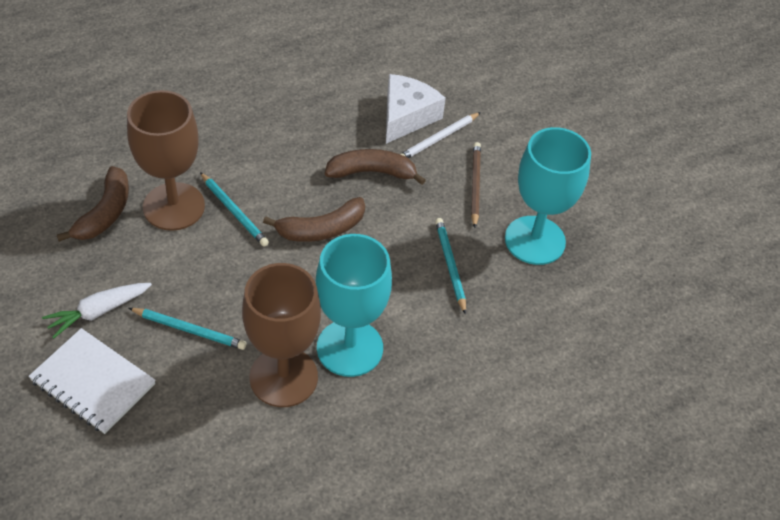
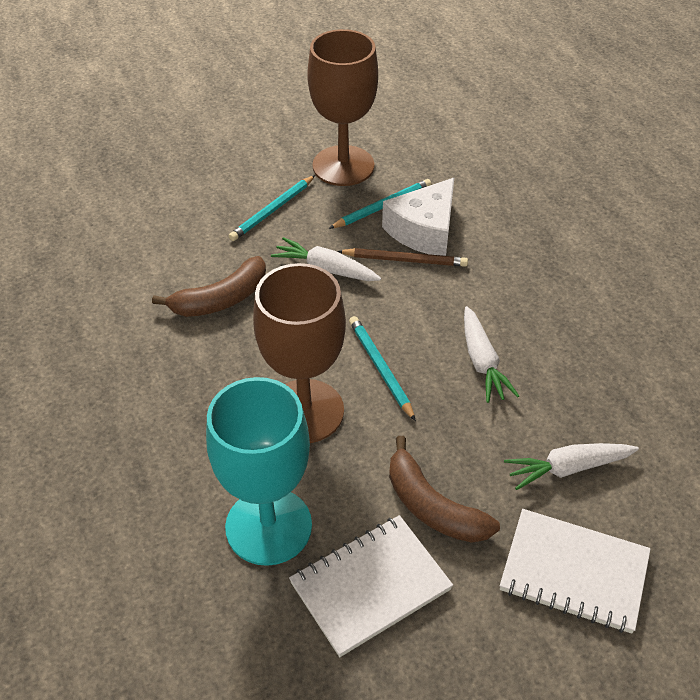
brown banana: [57,166,129,242] [263,197,365,242] [325,149,426,185] = 3 -> [152,256,266,317] [389,436,500,543] = 2
turquoise goblet: [316,234,392,377] [505,127,591,265] = 2 -> [206,377,312,566] = 1
white carrot: [42,283,152,338] = 1 -> [271,237,381,281] [464,306,519,403] [504,443,639,490] = 3
white notebook: [28,328,156,434] = 1 -> [289,515,453,657] [500,509,651,634] = 2
white pencil: [401,112,481,158] = 1 -> none = 0

